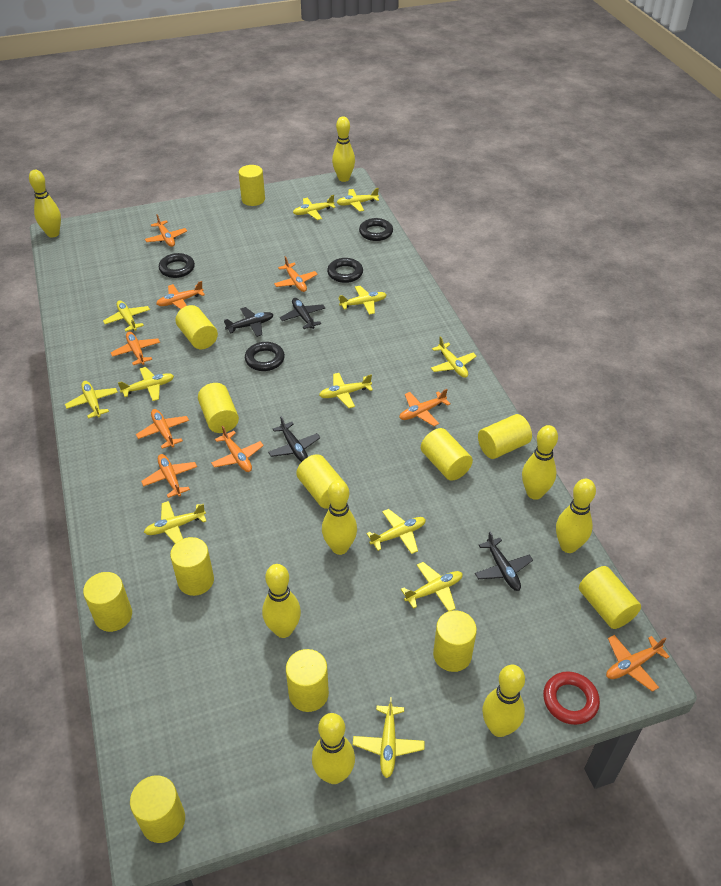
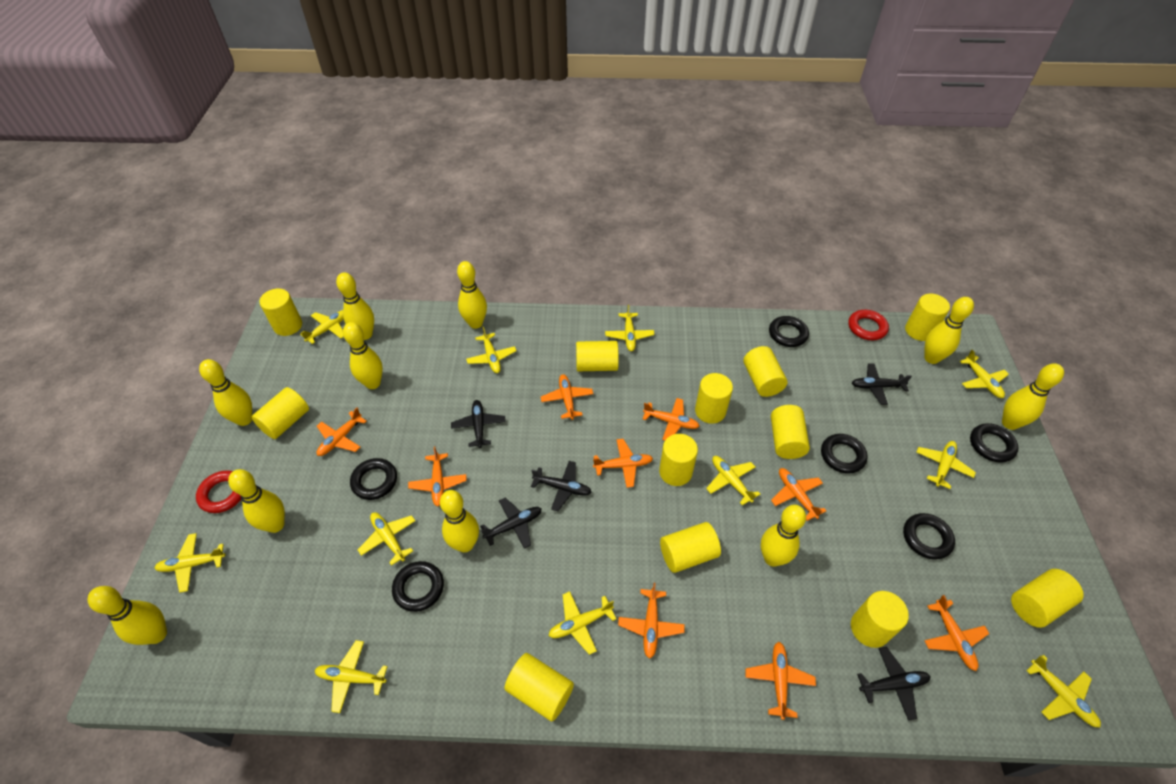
black plane: [224,307,274,337] [268,416,321,462] [280,298,325,329] [475,532,533,591] = 4 -> [451,400,506,448] [480,497,542,549] [531,461,592,511] [852,363,912,405] [857,647,931,721] = 5
black ring: [159,253,195,278] [245,342,285,371] [327,258,363,283] [359,218,393,241] = 4 -> [350,458,397,500] [392,561,444,612] [769,316,809,347] [821,434,867,474] [903,513,955,560] [970,423,1019,463] = 6
red ring: [543,672,600,725] = 1 -> [196,470,241,513] [848,310,889,340] = 2
yellow bowling pin: [29,170,61,238] [262,564,301,638] [312,713,355,784] [322,480,357,555] [332,116,355,182] [482,665,525,737] [522,425,558,500] [556,479,596,553] = 8 -> [87,586,167,645] [199,359,252,426] [228,469,285,533] [336,272,374,340] [343,322,383,389] [440,490,479,552] [457,261,487,329] [761,505,806,567] [924,297,974,364] [1002,363,1064,430] = 10
yellow plane: [65,381,118,419] [103,300,150,331] [118,367,174,401] [144,501,206,544] [293,195,336,220] [319,373,373,408] [336,188,379,212] [338,286,386,315] [353,697,425,778] [366,509,426,554] [401,562,463,612] [431,336,477,378] = 12 -> [154,533,226,593] [300,310,344,344] [315,640,388,713] [358,512,415,566] [466,327,517,373] [548,591,616,655] [605,305,654,351] [706,456,760,505] [917,441,976,489] [960,350,1009,398] [1026,655,1101,727] = 11

